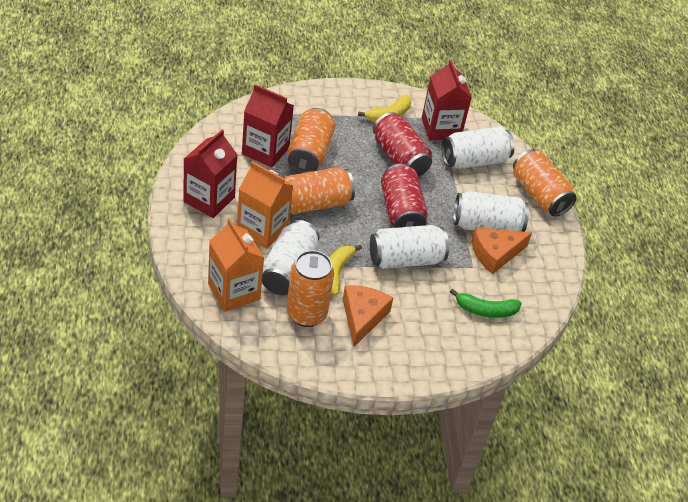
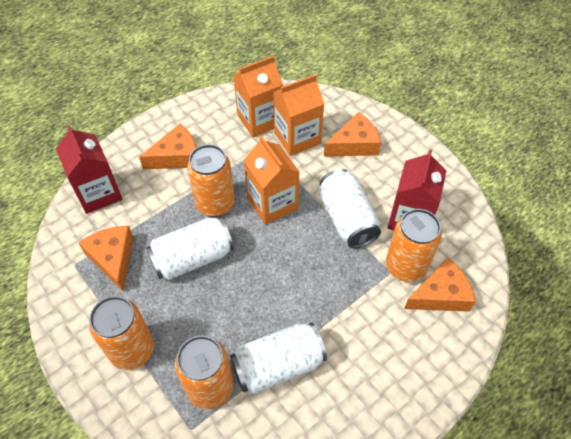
green banana: [450,288,522,318] = 1 -> none = 0
orange carton: [208,218,264,311] [237,161,294,249] = 2 -> [233,56,283,137] [244,136,300,225] [273,74,324,156] = 3
orange cheese: [343,285,393,347] [472,227,532,274] = 2 -> [78,226,134,291] [139,124,196,169] [324,112,381,157] [404,257,476,312] = 4
red can: [373,112,432,177] [381,164,428,228] = 2 -> none = 0
red carton: [183,129,238,218] [242,84,294,167] [422,60,472,140] = 3 -> [56,125,122,214] [388,150,447,230] = 2
white can: [262,220,320,295] [370,225,449,269] [441,127,515,169] [453,191,529,232] = 4 -> [146,217,234,280] [230,322,327,394] [319,169,381,249] = 3
yellow banana: [330,244,362,295] [358,95,411,122] = 2 -> none = 0

